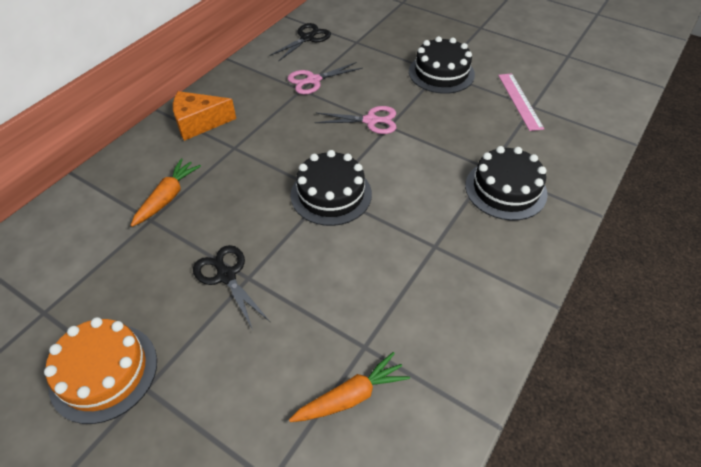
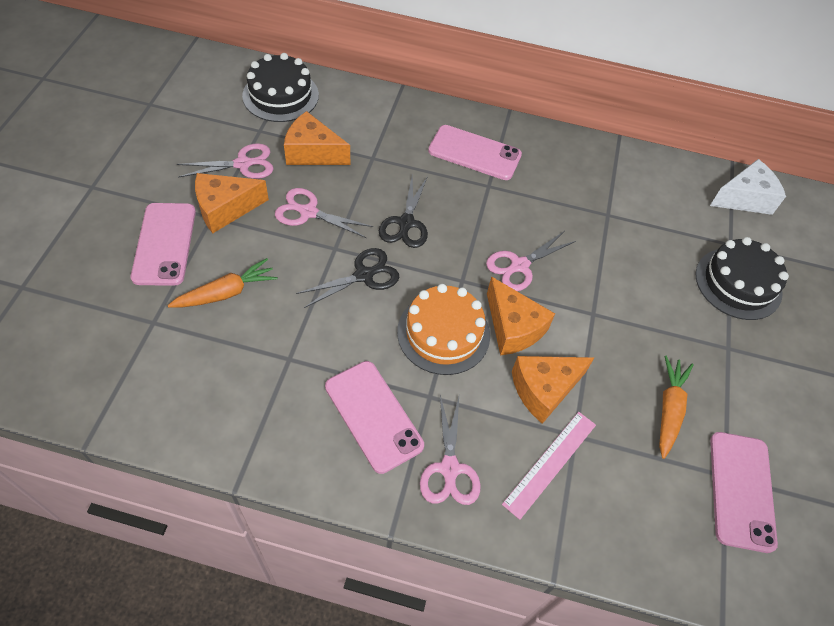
black cake: [290,150,372,226] [409,36,475,94] [465,146,548,220] = 3 -> [242,53,319,122] [695,237,789,320] = 2
orange cheese: [173,91,236,141] = 1 -> [195,173,269,233] [284,111,350,165] [487,276,555,356] [512,356,594,424] = 4
pink phone: none = 0 -> [131,203,196,286] [325,361,424,474] [428,125,522,180] [710,432,778,553] = 4
pink scissors: [288,62,363,95] [314,106,396,134] = 2 -> [177,143,273,179] [275,188,373,238] [420,395,481,505] [486,231,576,291] = 4
white cheese: none = 0 -> [710,159,786,215] = 1

